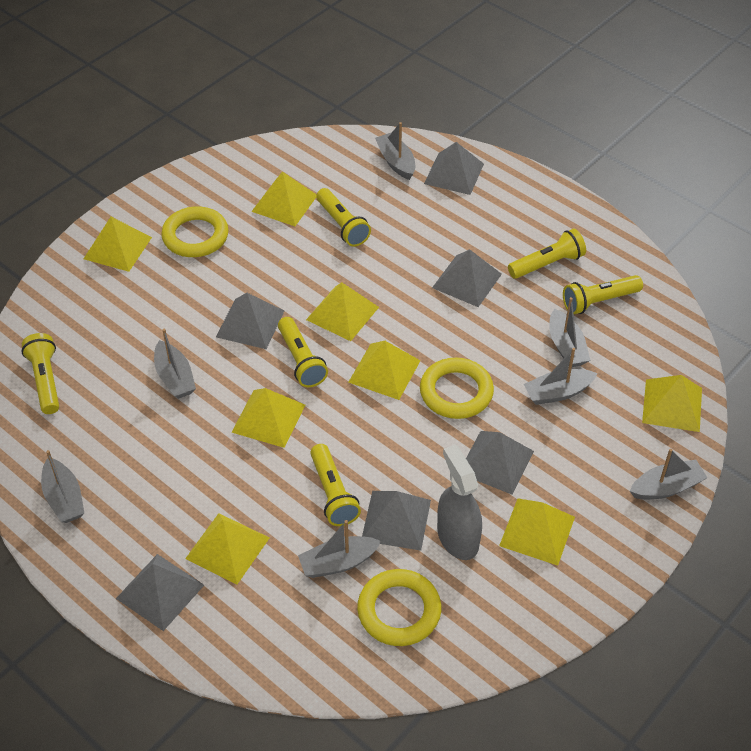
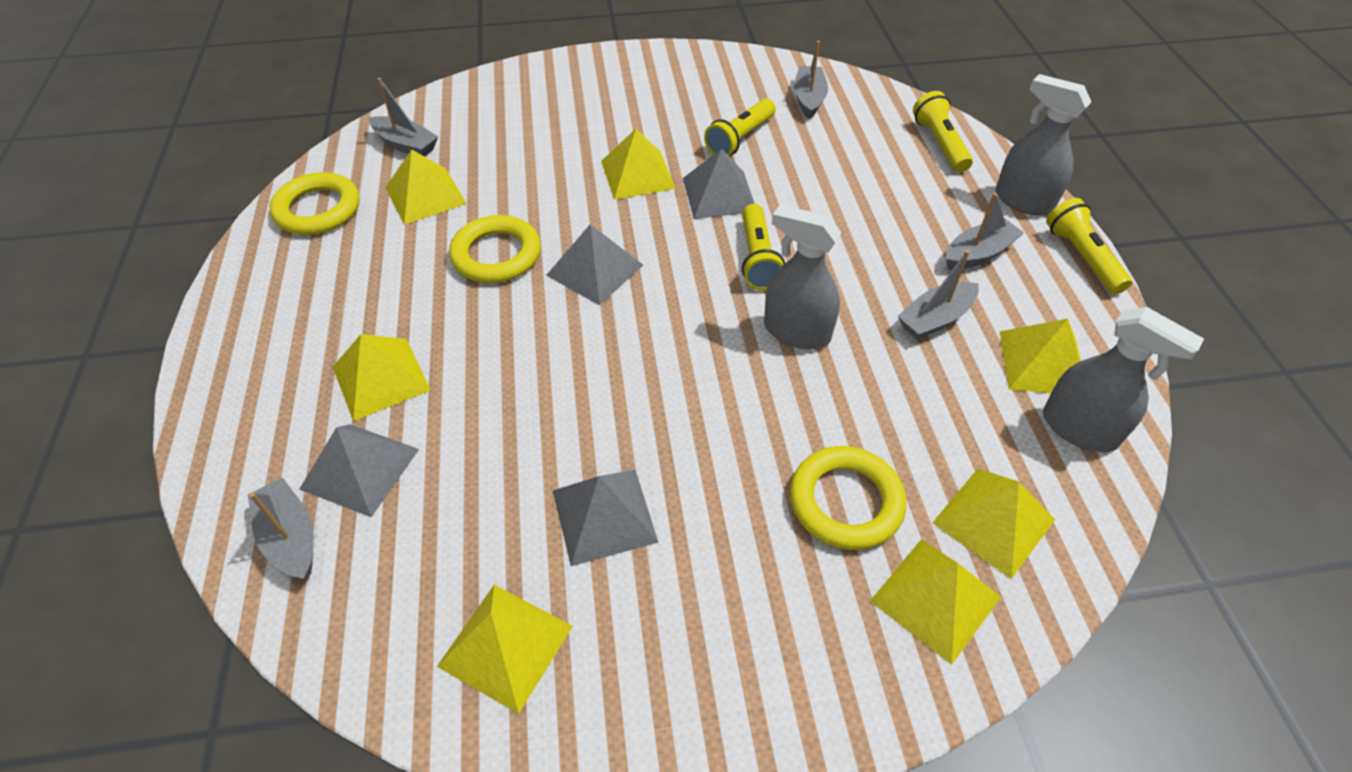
grey boat: [41,450,84,523] [154,329,196,399] [298,520,381,578] [375,122,415,180] [524,348,598,405] [549,297,590,367] [630,449,707,500] = 7 -> [248,478,314,579] [369,78,438,157] [794,41,828,119] [897,250,979,340] [946,193,1024,270] = 5
grey pyramid: [116,554,204,631] [216,293,284,349] [362,491,431,551] [424,142,484,195] [432,249,502,307] [466,431,534,494] = 6 -> [300,424,419,517] [546,224,643,305] [553,470,658,566] [683,149,755,219] = 4
grey spray bottle: [437,445,482,560] = 1 -> [764,205,842,349] [996,74,1091,216] [1043,307,1204,452] = 3
yellow flashlight: [21,333,59,414] [278,317,328,387] [310,444,361,526] [316,188,371,247] [508,229,586,279] [563,275,643,314] = 6 -> [704,99,776,156] [742,204,785,290] [913,91,973,172] [1046,198,1132,294] = 4
yellow pyramid: [84,217,152,272] [185,513,269,584] [231,388,305,448] [251,172,317,226] [306,282,379,341] [348,341,421,400] [499,499,575,566] [642,375,702,432] = 8 -> [333,334,431,421] [385,149,467,225] [437,585,573,714] [601,129,676,199] [870,539,1001,665] [932,469,1055,579] [1000,319,1081,393] = 7

